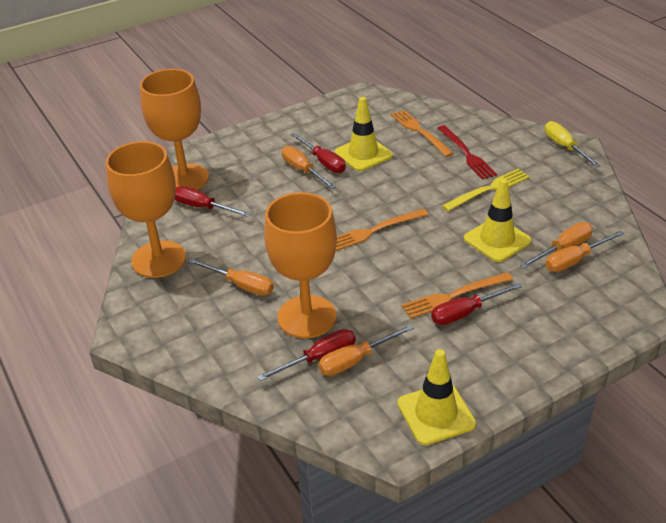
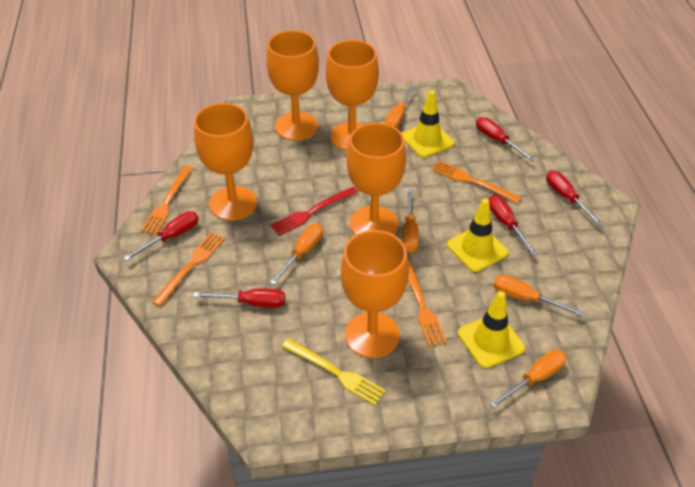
orange fork: [336,208,428,251] [391,110,454,157] [401,272,513,319] = 3 -> [140,166,193,235] [152,232,225,306] [408,260,447,347] [432,161,522,203] = 4
orange goblet: [106,141,186,278] [140,69,209,190] [264,192,337,338] = 3 -> [194,103,257,221] [266,30,319,141] [326,40,379,151] [341,230,409,358] [346,123,406,235] = 5
red screwdriver: [175,186,250,217] [257,329,356,381] [291,133,346,173] [431,283,523,325] = 4 -> [124,211,199,261] [193,289,285,308] [476,117,535,161] [489,195,538,256] [546,171,603,226] = 5
yellow screwdriver: [545,121,601,168] = 1 -> none = 0

